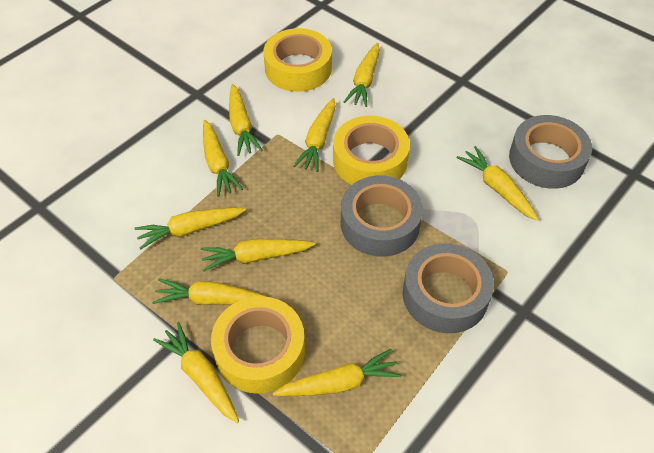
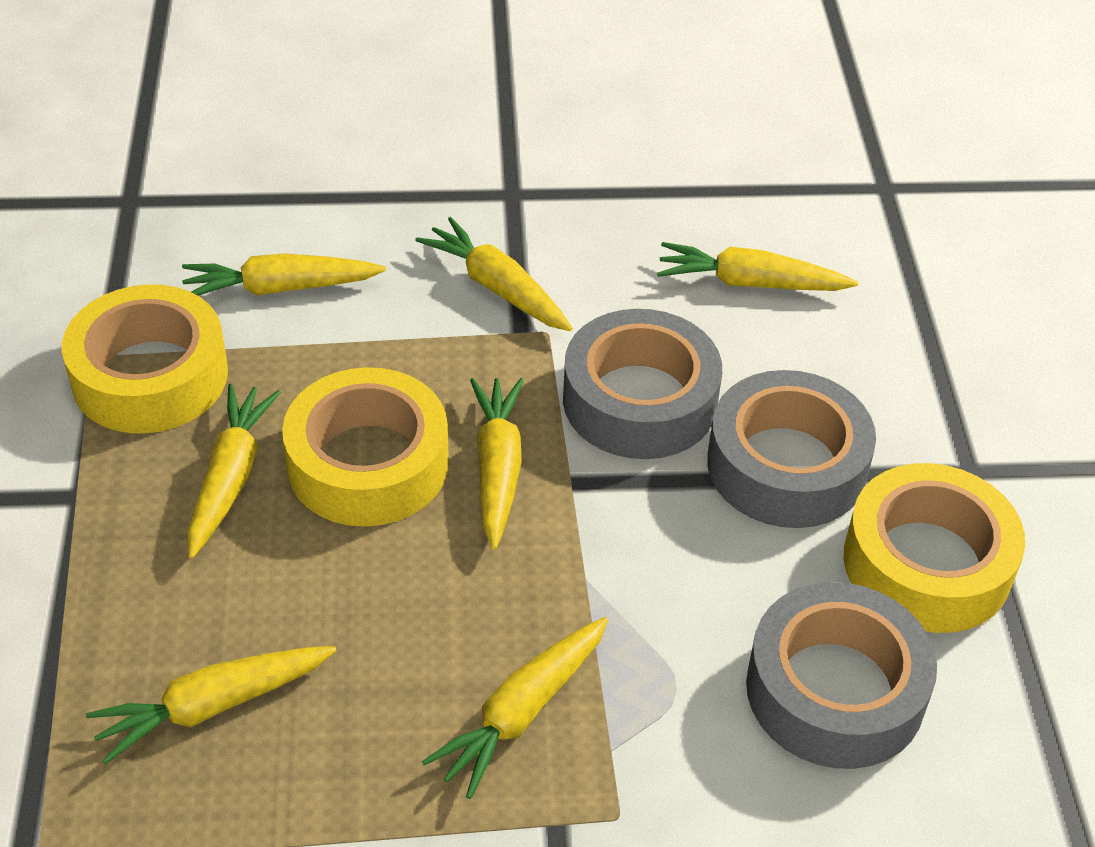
yellow carrot: [134,207,246,250] [152,278,267,305] [153,322,239,423] [200,239,315,271] [203,120,243,197] [229,84,263,156] [273,349,401,397] [293,98,336,172] [344,43,380,107] [456,146,539,221] = 10 -> [86,646,336,764] [182,253,386,296] [187,384,281,558] [415,217,573,331] [422,617,608,799] [470,378,524,549] [657,242,858,291] = 7

